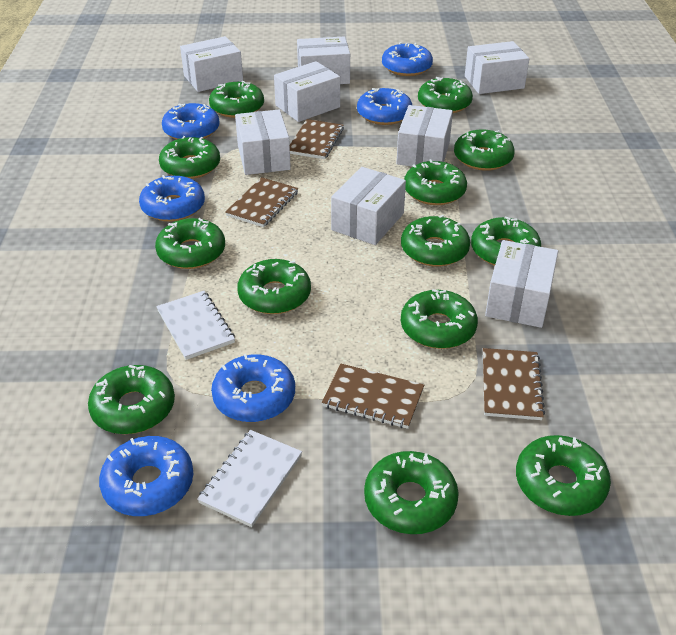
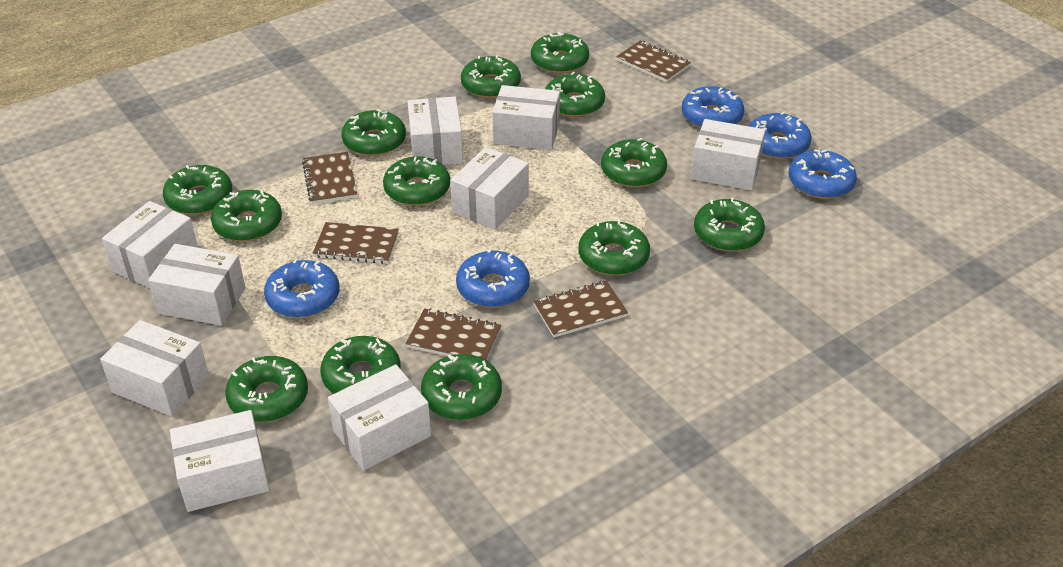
blue donut: [99,436,193,516] [139,175,205,222] [162,103,220,140] [211,354,295,422] [357,88,412,125] [382,42,433,76] = 6 -> [264,259,339,318] [456,248,530,307] [681,86,744,128] [749,112,812,159] [788,149,857,199] = 5
brown notebook: [225,177,298,227] [290,119,344,159] [322,364,424,429] [483,348,545,420] = 4 -> [302,152,357,204] [313,222,399,264] [406,308,501,360] [533,280,628,338] [616,41,691,82] = 5
white box: [180,36,243,92] [235,110,291,175] [274,61,340,122] [297,37,350,84] [331,167,406,245] [396,105,453,167] [465,41,529,94] [485,240,558,328] = 8 -> [100,320,209,416] [102,201,198,288] [148,244,246,326] [170,410,270,512] [328,364,431,471] [407,96,463,165] [450,147,529,229] [492,85,560,150] [691,119,765,190] = 9
white notebook: [156,291,235,360] [197,430,302,527] = 2 -> none = 0

